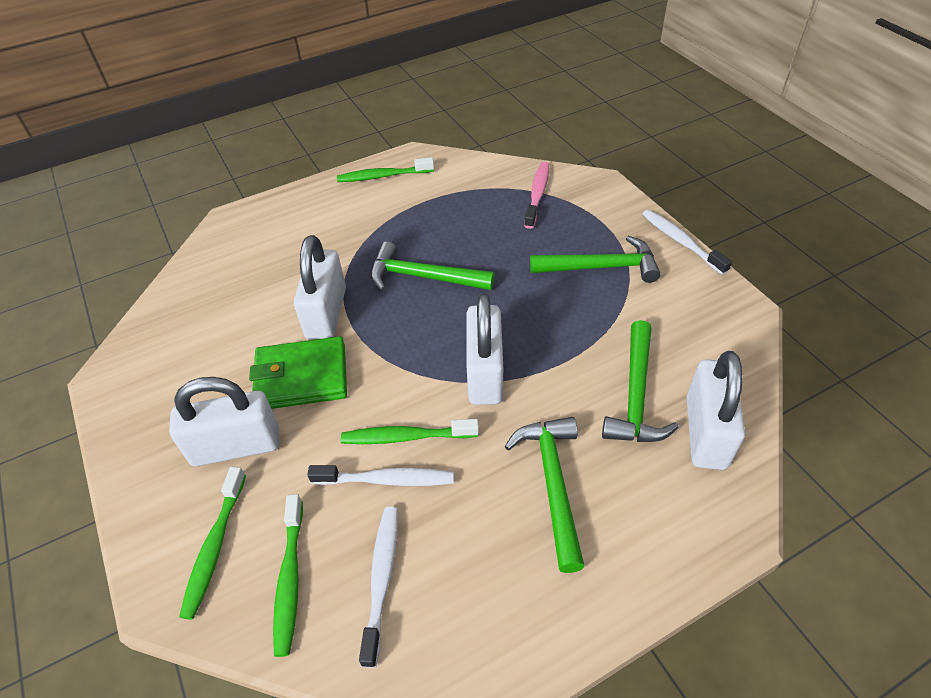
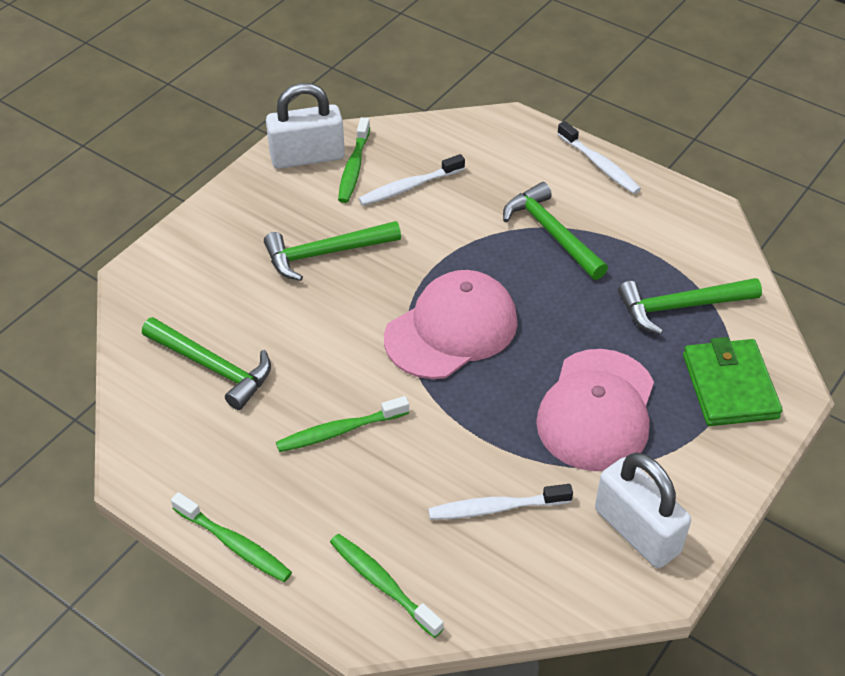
pink cap: none = 0 -> [384,270,518,379] [536,349,654,471] = 2
pink toothbrush: [524,162,549,229] = 1 -> none = 0
white padlock: [169,377,280,467] [294,235,346,340] [467,293,503,405] [687,351,745,470] = 4 -> [266,83,345,169] [595,453,691,568] = 2

